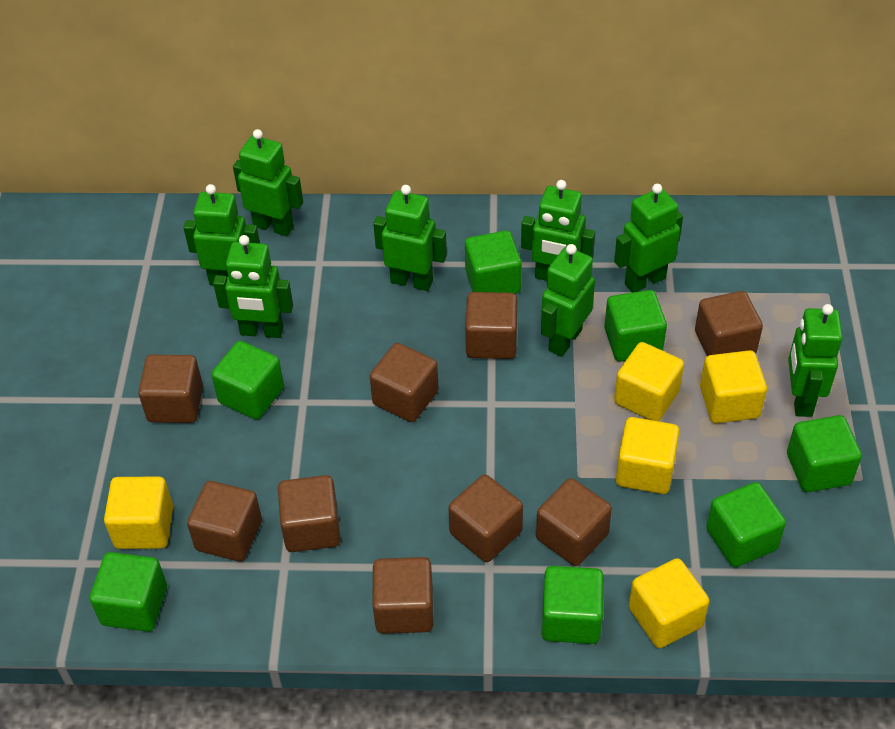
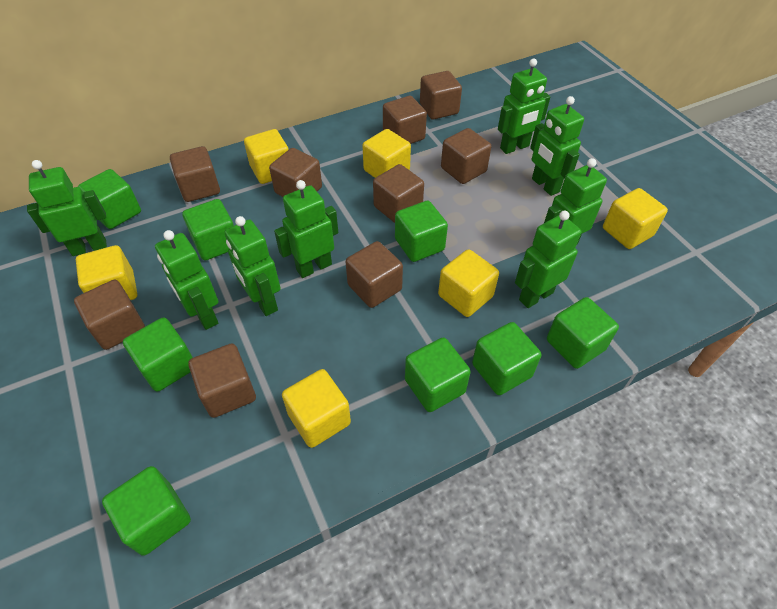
green cube: [90,552,167,632] [211,341,284,420] [465,231,522,294] [542,566,604,644] [604,290,667,362] [706,482,786,567] [787,415,862,492] = 7 -> [78,169,141,229] [102,466,191,556] [123,317,193,392] [182,199,234,261] [395,201,448,262] [405,338,471,412] [472,322,541,395] [547,297,619,369] = 8
yellow cube: [104,476,173,549] [614,342,684,421] [616,417,680,494] [629,558,710,648] [700,350,767,423] = 5 -> [76,245,137,300] [244,129,289,184] [282,369,351,448] [362,129,411,178] [438,249,499,317] [603,188,668,249] = 6

